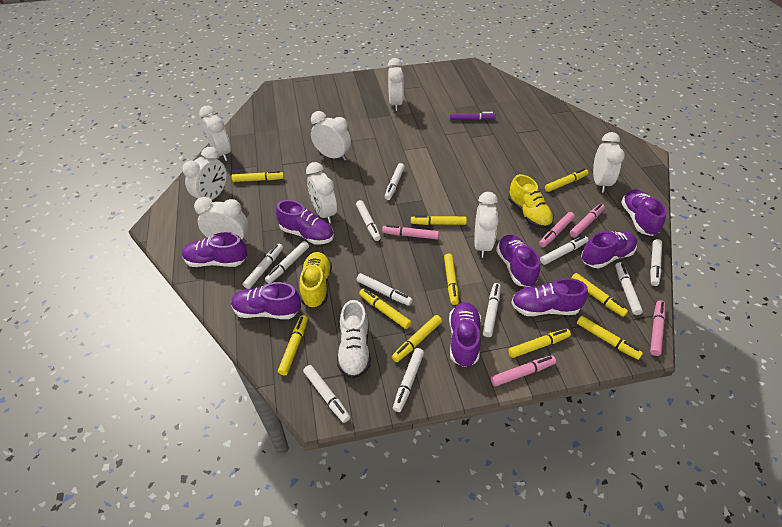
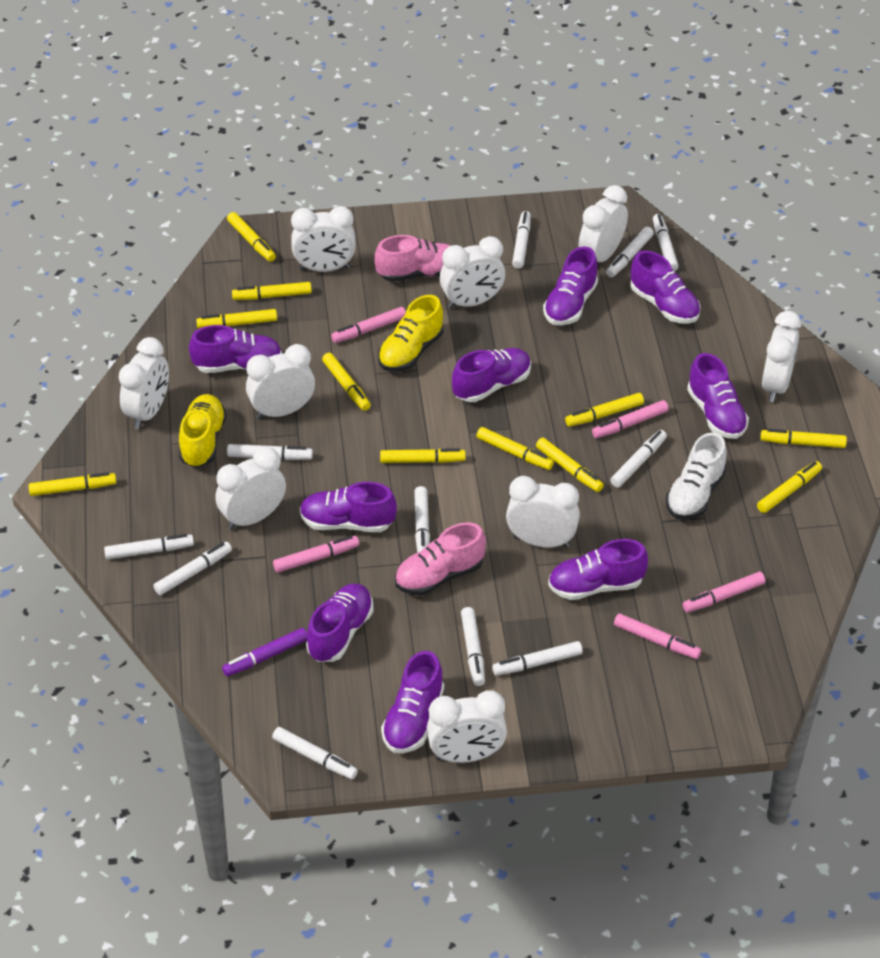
pink shoe: none = 0 -> [375,235,451,282] [395,522,486,596] = 2
purple shoe: [182,232,247,267] [231,282,301,319] [276,200,334,245] [449,302,481,367] [496,235,540,287] [511,278,588,316] [581,231,637,268] [621,189,666,236] = 8 -> [189,325,282,373] [300,482,397,532] [306,584,374,662] [381,651,444,753] [452,348,531,402] [543,246,598,325] [548,539,648,600] [631,251,701,324] [687,353,749,439] = 9
white clock: [182,147,227,200] [194,197,248,244] [199,106,231,161] [306,162,337,223] [311,111,351,161] [388,58,404,111] [474,192,499,258] [593,132,625,193] = 8 -> [119,337,169,429] [215,447,286,530] [246,344,315,419] [291,206,356,272] [427,690,507,763] [440,236,505,309] [506,476,580,548] [579,185,628,262] [762,311,801,402] = 9
yellow marker: [232,171,284,182] [278,315,308,375] [359,288,411,329] [392,315,442,362] [411,215,467,225] [444,254,459,305] [508,329,571,358] [545,168,588,192] [572,273,628,317] [577,316,643,360] = 10 -> [29,472,116,496] [196,309,277,329] [227,212,276,262] [232,282,312,300] [322,353,371,411] [380,448,466,463] [476,427,554,470] [536,438,604,492] [565,393,644,427] [757,461,822,513] [761,429,847,448] = 11

